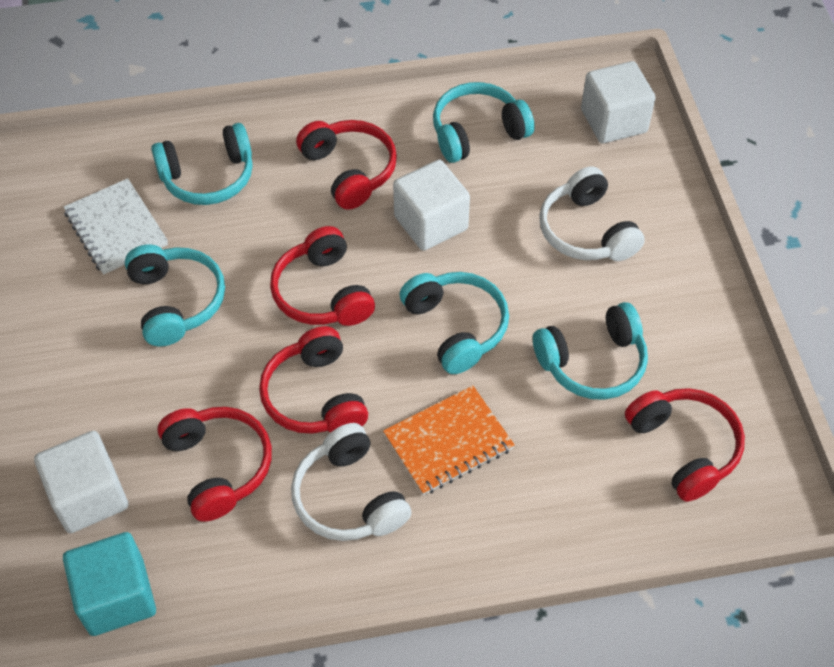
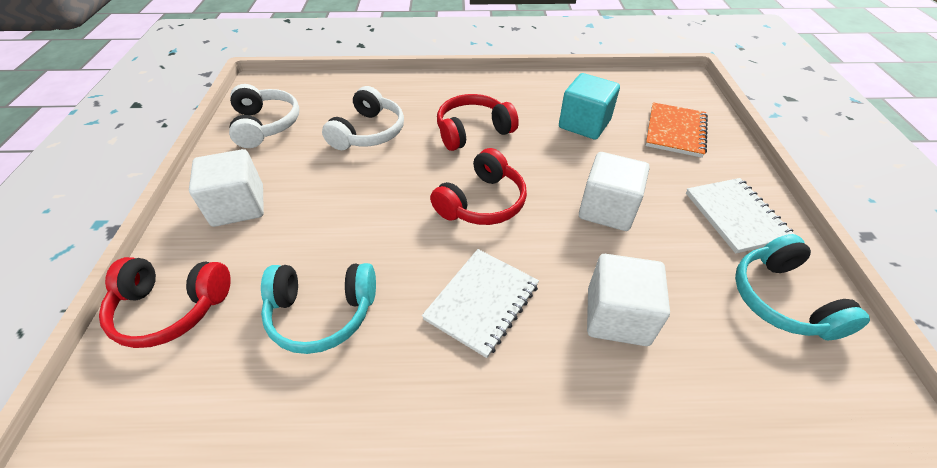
red headphones: [158,407,272,522] [259,326,368,434] [270,226,375,326] [296,120,397,210] [625,388,745,502] = 5 -> [99,257,231,348] [430,148,527,225] [437,94,519,151] = 3
turquoise headphones: [125,244,225,347] [151,123,253,205] [400,272,509,374] [433,82,535,163] [533,302,648,400] = 5 -> [261,263,376,354] [735,234,870,340] = 2
white notebook: [64,178,168,275] = 1 -> [422,249,539,358] [686,178,794,254] = 2

